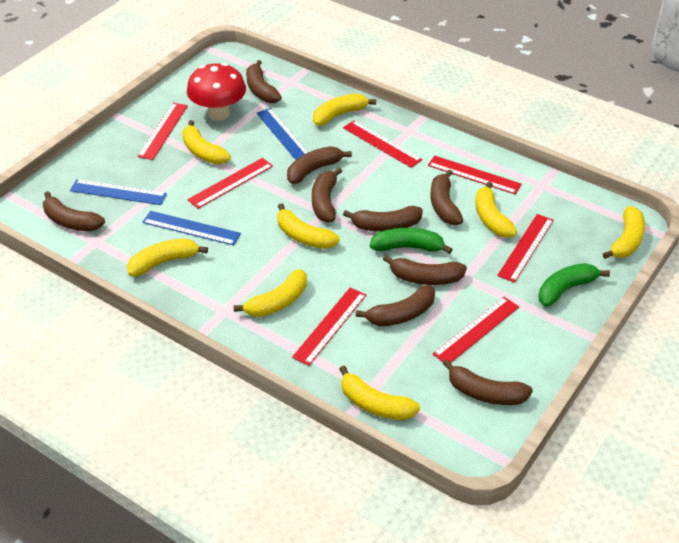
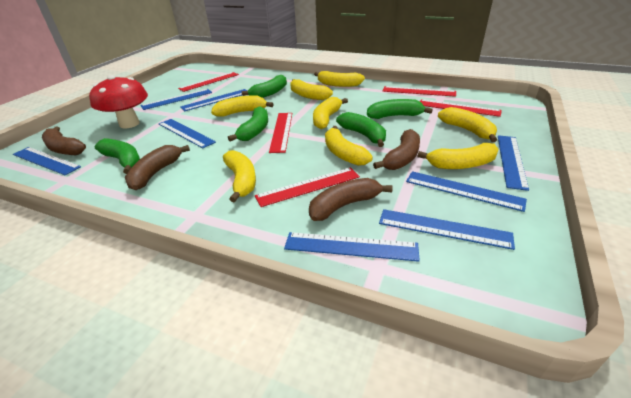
blue ruler: [70,179,167,205] [142,211,241,246] [257,108,308,160] = 3 -> [13,147,81,175] [140,89,212,110] [159,119,216,148] [180,89,247,111] [284,232,420,262] [379,209,515,250] [406,171,527,212] [498,135,529,191] = 8
brown banana: [43,191,105,231] [246,60,282,103] [287,146,352,184] [312,168,342,222] [343,206,423,232] [356,285,435,326] [383,255,467,285] [430,170,463,225] [443,359,533,405] = 9 -> [42,126,86,155] [125,145,190,190] [309,178,393,221] [373,129,420,170] = 4
green banana: [370,228,453,254] [538,263,610,307] = 2 -> [95,138,140,174] [228,106,268,141] [241,75,287,98] [336,112,386,147] [367,99,433,119] = 5
red ruler: [138,103,188,160] [187,158,273,209] [292,288,366,366] [343,120,422,168] [428,156,522,195] [433,297,519,363] [497,214,554,283] = 7 -> [178,72,239,92] [255,167,360,207] [269,113,292,153] [383,86,456,97] [420,99,502,117] = 5

